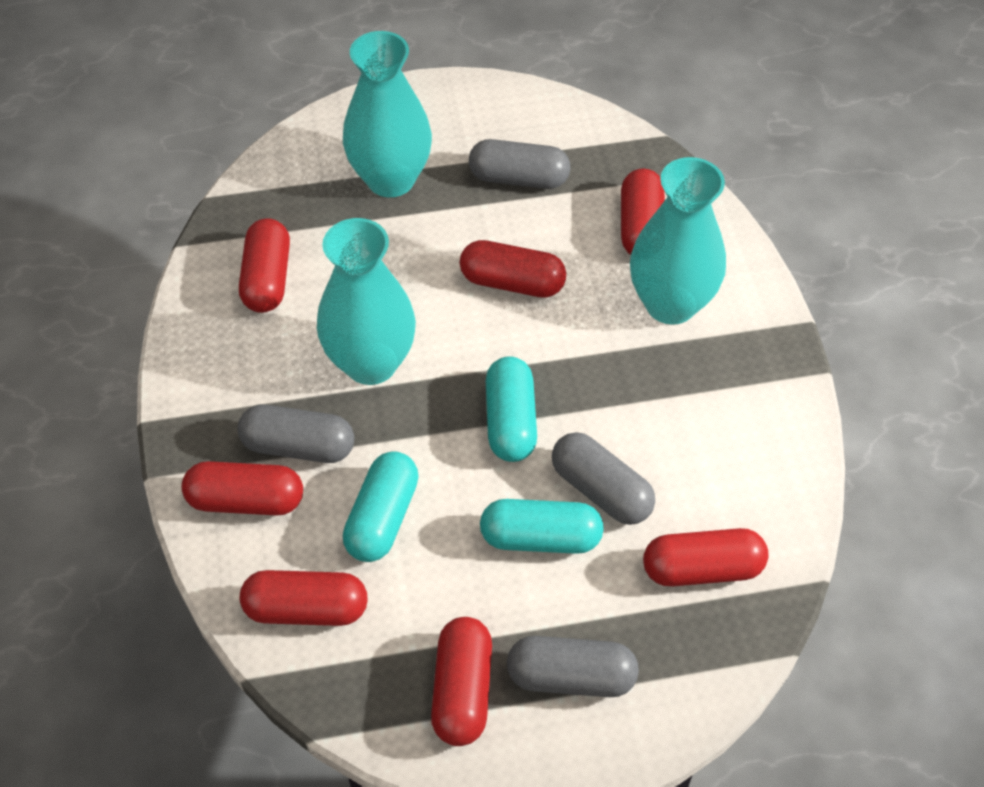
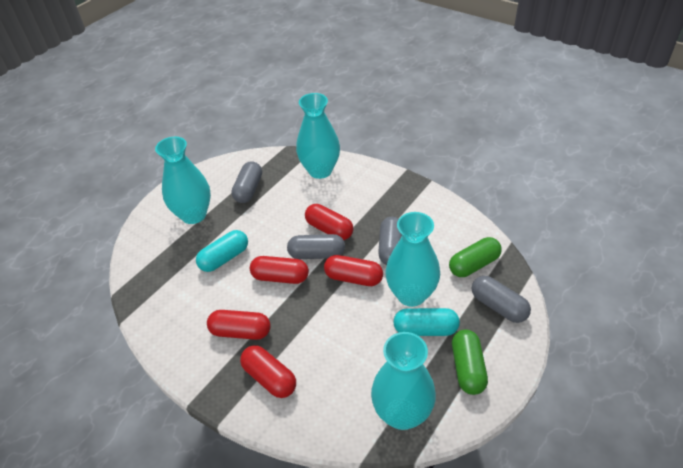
green capsule: none = 0 -> [449,237,502,277] [452,329,488,395] = 2
red capsule: [182,461,303,515] [239,218,290,313] [240,570,368,626] [431,617,492,746] [460,240,566,298] [621,169,665,255] [643,528,769,586] = 7 -> [207,310,271,340] [240,345,296,398] [250,256,309,284] [305,204,354,240] [324,255,383,286] = 5
turquoise capsule: [343,451,419,562] [480,499,604,554] [486,356,537,462] = 3 -> [196,230,248,272] [393,308,460,336] = 2
turquoise vase: [317,218,416,385] [343,31,432,197] [630,157,726,325] = 3 -> [155,137,211,224] [296,93,340,179] [371,332,436,430] [385,212,440,307] = 4

